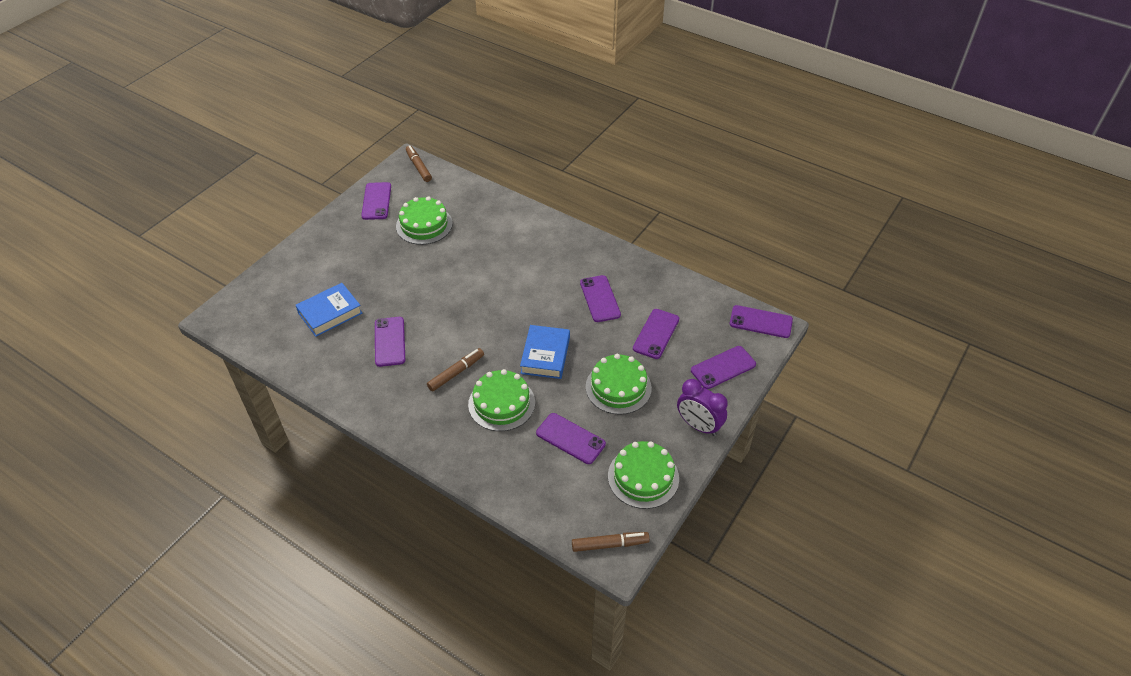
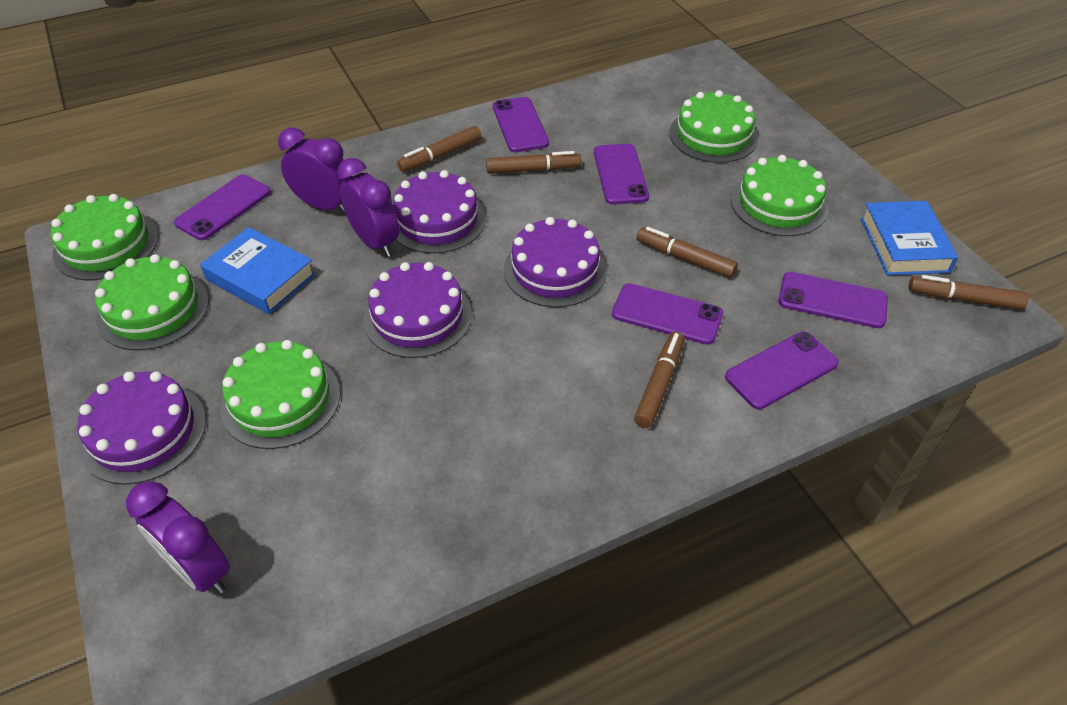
brown marker: [406,145,432,182] [427,348,484,392] [572,532,650,552] = 3 -> [397,126,481,172] [486,151,581,174] [634,331,685,428] [637,227,738,278] [909,275,1028,310] = 5
green cake: [396,196,453,245] [468,369,535,431] [586,354,652,415] [608,441,679,509] = 4 -> [51,194,159,280] [95,254,209,350] [220,340,340,449] [669,90,758,163] [731,155,828,236] = 5
purple cake: none = 0 -> [77,371,206,484] [363,262,472,358] [393,170,486,254] [504,217,607,307] = 4
purple clock: [677,379,728,436] = 1 -> [126,481,230,594] [278,128,352,214] [337,158,399,257] = 3
purple phone: [361,182,391,220] [375,317,405,367] [536,413,606,464] [580,275,621,322] [633,309,679,359] [691,346,756,389] [730,305,793,338] = 7 -> [174,175,271,240] [493,97,549,152] [594,144,649,205] [612,283,723,345] [725,332,838,409] [779,272,888,328] = 6

